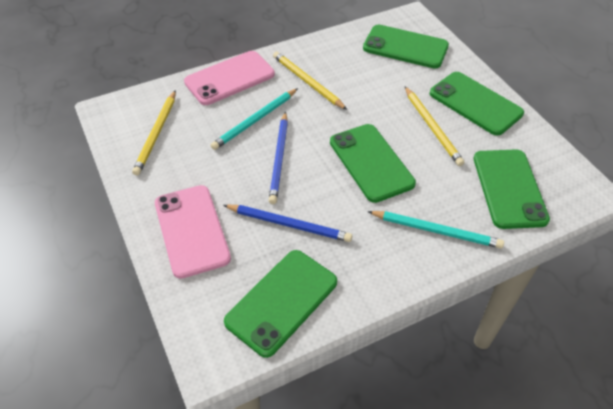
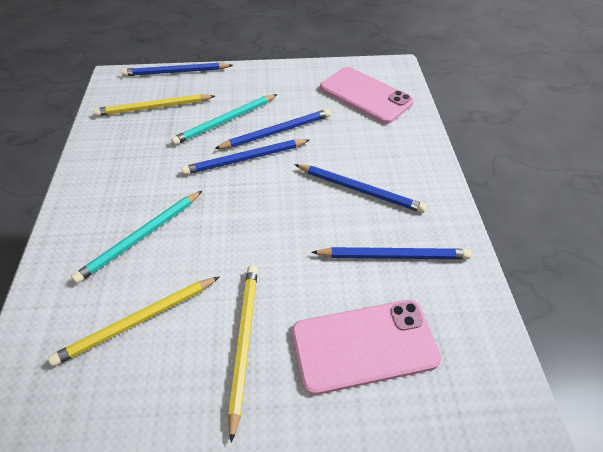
blue pencil: [223,205,352,242] [269,112,288,204] = 2 -> [121,62,233,76] [181,139,309,175] [214,109,331,149] [294,164,427,213] [311,247,471,259] = 5
green phone: [224,250,337,358] [330,124,416,203] [363,25,449,69] [430,72,524,136] [474,149,550,229] = 5 -> none = 0

